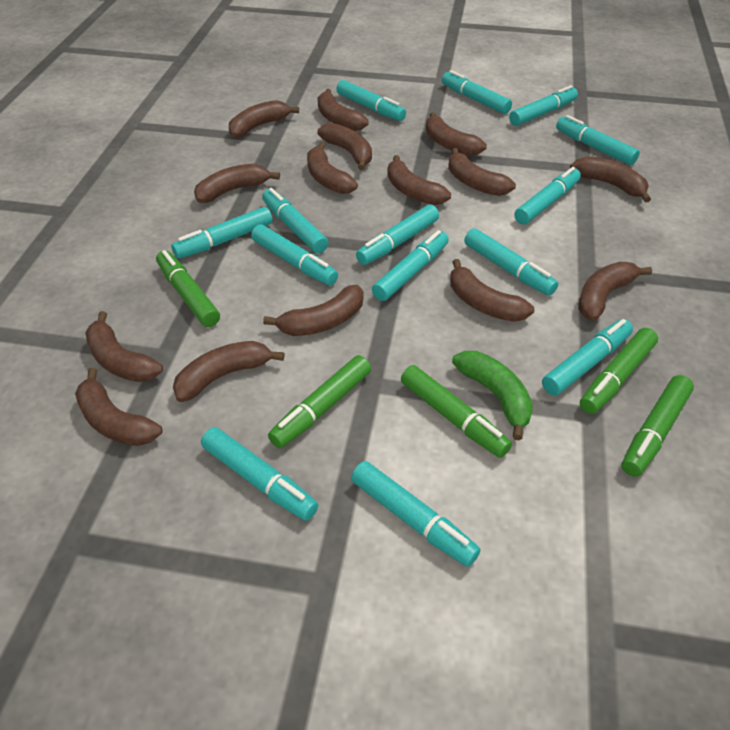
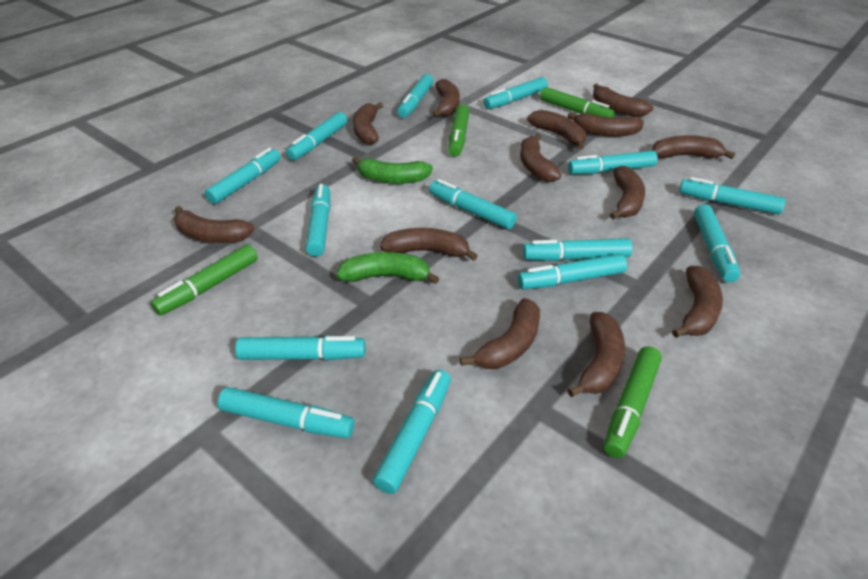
brown banana: [75,368,162,446] [85,311,163,382] [173,341,285,402] [194,164,280,203] [229,100,299,138] [263,285,364,336] [307,142,358,194] [317,123,372,170] [318,89,369,131] [387,155,451,205] [426,112,487,156] [448,148,516,196] [450,259,534,322] [570,156,651,202] [578,262,652,321] = 15 -> [174,206,255,243] [353,102,383,145] [380,228,478,261] [432,79,460,117] [460,298,540,369] [520,134,561,182] [527,110,586,150] [568,112,644,137] [568,312,625,397] [593,84,653,117] [610,166,645,219] [652,135,735,159] [672,266,723,338] = 13
green banana: [452,351,533,440] = 1 -> [336,252,439,284] [352,156,433,184] = 2
green marker: [156,250,220,327] [268,355,371,448] [401,365,512,458] [580,328,658,414] [622,375,694,477] = 5 -> [151,245,258,316] [448,105,470,157] [540,87,615,118] [604,346,662,458] = 4

